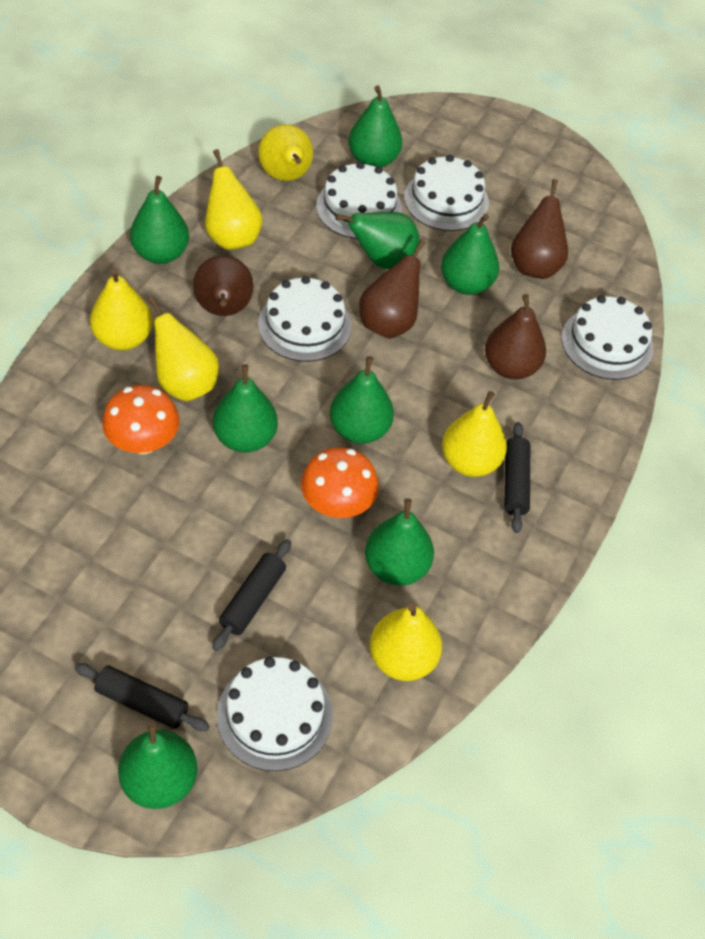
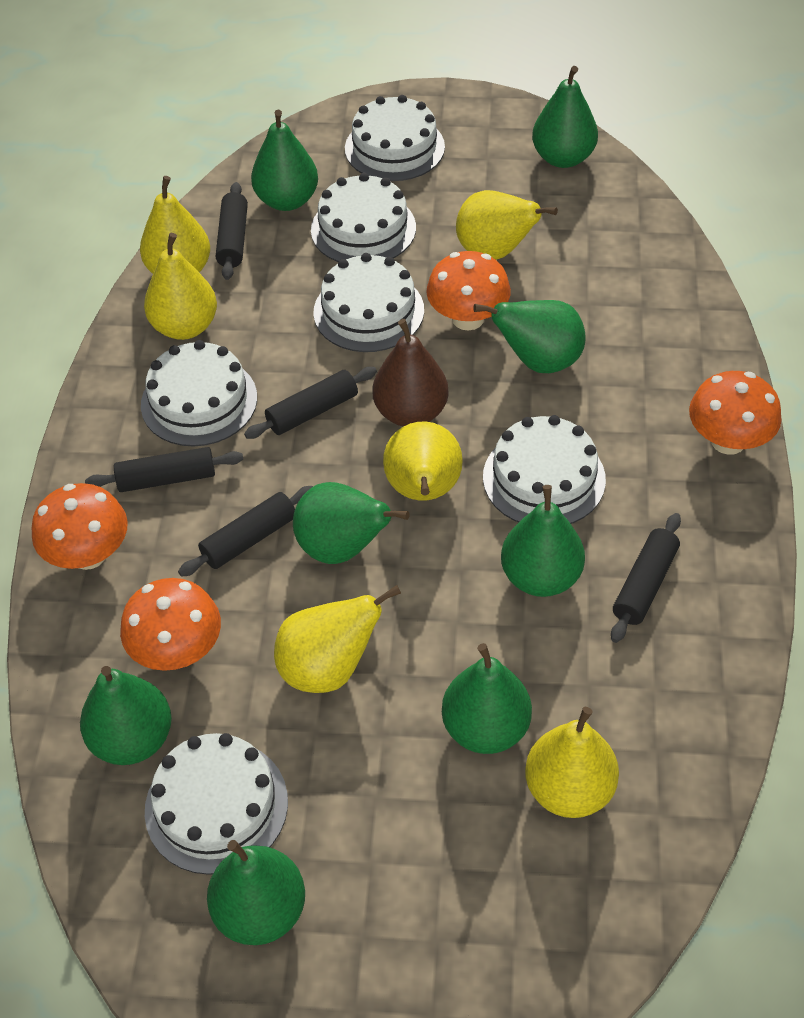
black rolling pin: [74,663,209,731] [212,539,291,651] [504,422,530,533] = 3 -> [85,447,243,492] [178,486,313,577] [216,182,248,280] [244,367,377,439] [611,513,681,643] = 5
brown pear: [193,255,253,316] [359,239,426,339] [485,294,546,380] [511,179,568,279] = 4 -> [372,319,449,426] = 1
orange mushroom: [102,385,180,454] [301,447,379,518] = 2 -> [32,483,128,570] [120,578,221,671] [426,251,511,330] [689,371,782,455] = 4
white cake: [217,657,333,771] [258,276,351,362] [316,162,402,239] [404,155,489,231] [561,295,653,380] = 5 -> [141,340,257,446] [145,733,288,875] [311,173,416,262] [314,253,424,352] [345,95,445,181] [483,415,606,524] = 6

